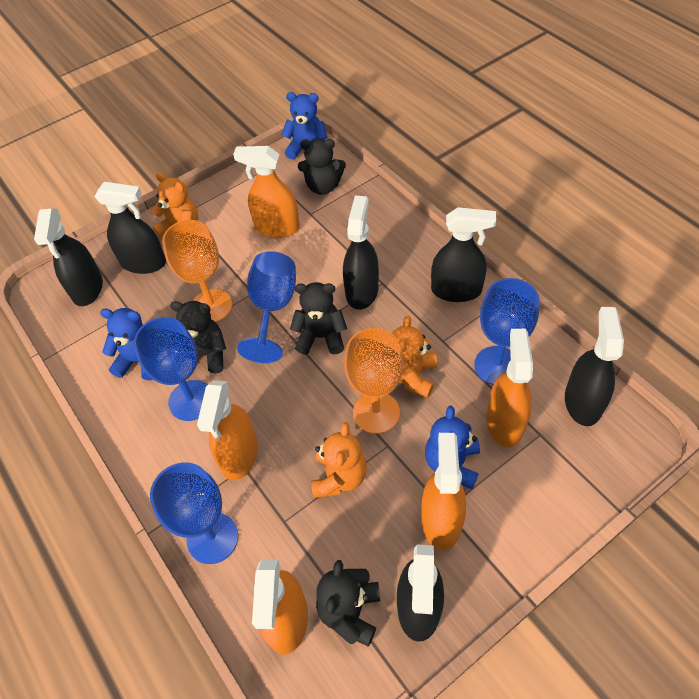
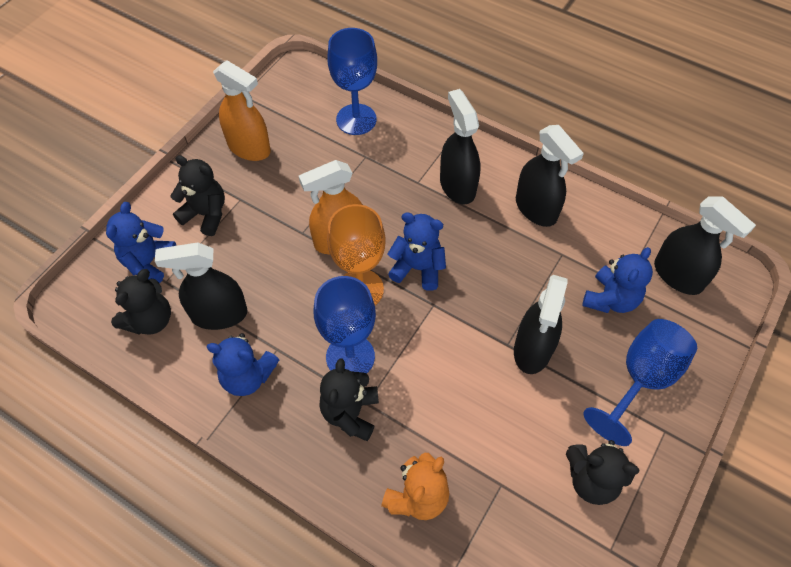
black spray bottle: [34,209,103,306] [95,182,166,274] [343,196,379,310] [397,544,444,642] [431,207,496,302] [565,307,624,426] = 6 -> [155,242,248,330] [440,89,480,205] [514,275,568,374] [516,125,584,227] [654,196,756,295] = 5
blue goblet: [134,317,208,421] [150,462,238,564] [237,251,296,363] [474,278,540,385] = 4 -> [314,276,376,373] [327,28,377,135] [583,319,697,446] = 3
blue teddy bear: [100,308,153,380] [281,92,328,160] [425,406,480,490] = 3 -> [106,202,176,284] [207,333,279,396] [388,212,446,291] [582,247,653,313] = 4
orange goblet: [162,220,232,322] [344,328,403,434] = 2 -> [327,204,386,305] = 1
orange spray bottle: [197,380,258,480] [233,146,300,238] [252,559,308,655] [421,433,466,550] [487,329,533,447] = 5 -> [213,60,271,161] [299,160,363,254] = 2
orange teddy bear: [152,172,199,238] [311,422,367,498] [392,316,437,398] = 3 -> [381,453,449,520] = 1

